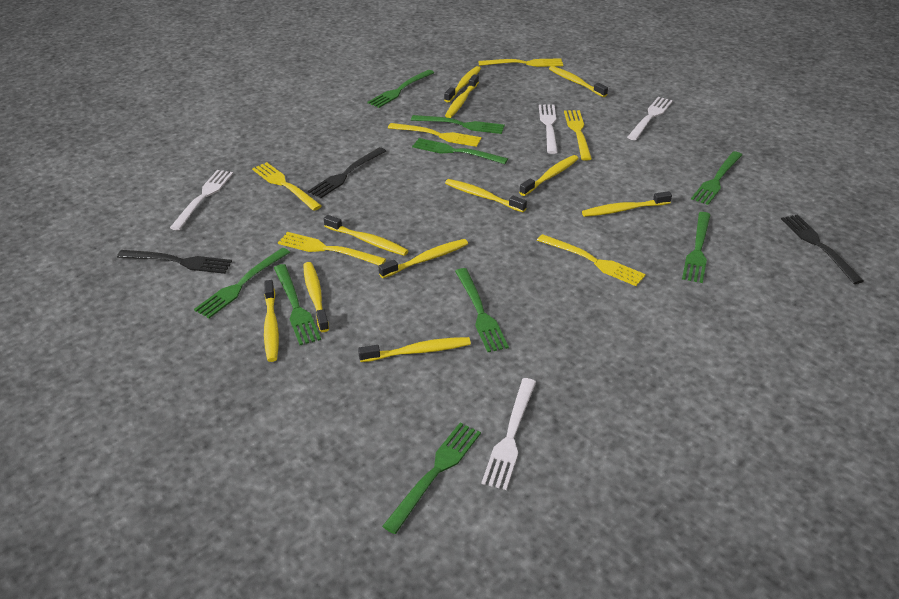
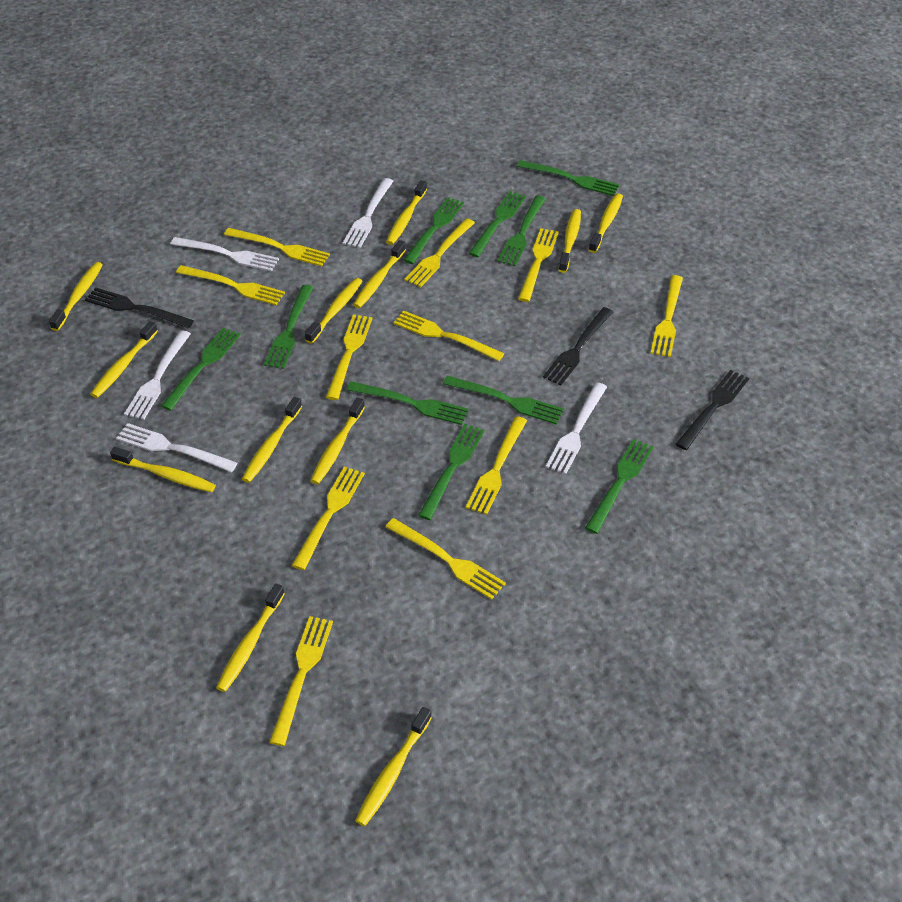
green fork: [194,248,290,318] [274,264,321,345] [368,70,434,108] [382,423,481,534] [411,115,505,134] [412,138,508,164] [455,268,509,352] [682,212,710,283] [691,151,742,205] = 9 -> [161,328,241,411] [264,285,314,369] [347,381,469,425] [403,197,464,264] [418,424,485,520] [443,376,564,424] [468,191,526,257] [497,195,546,266] [517,160,619,196] [585,439,654,534] = 10
white fork: [170,170,233,230] [481,378,536,490] [539,104,558,154] [627,97,673,140] = 4 -> [116,423,237,472] [124,330,191,420] [171,237,279,271] [343,178,393,248] [545,382,607,474] = 5
yellow fork: [252,162,322,211] [278,232,386,265] [388,123,482,147] [478,58,563,67] [537,234,646,286] [564,110,592,161] = 6 -> [176,265,285,305] [224,228,330,267] [269,616,333,746] [291,466,365,570] [326,314,372,400] [385,518,506,600] [393,311,504,361] [404,218,475,287] [466,416,527,515] [518,228,559,302] [651,275,683,357] = 11
yellow toothbrush: [264,280,279,362] [303,262,329,332] [324,215,409,256] [358,337,471,362] [378,239,468,278] [444,66,481,102] [445,74,479,118] [445,179,527,212] [519,155,579,196] [549,66,608,97] [582,191,672,217] = 11 -> [49,262,103,331] [90,321,158,398] [110,447,216,492] [216,584,285,692] [242,397,302,483] [305,278,362,344] [310,398,365,484] [353,240,406,308] [355,707,432,826] [386,180,427,245] [559,209,581,273] [589,193,623,253] = 12

